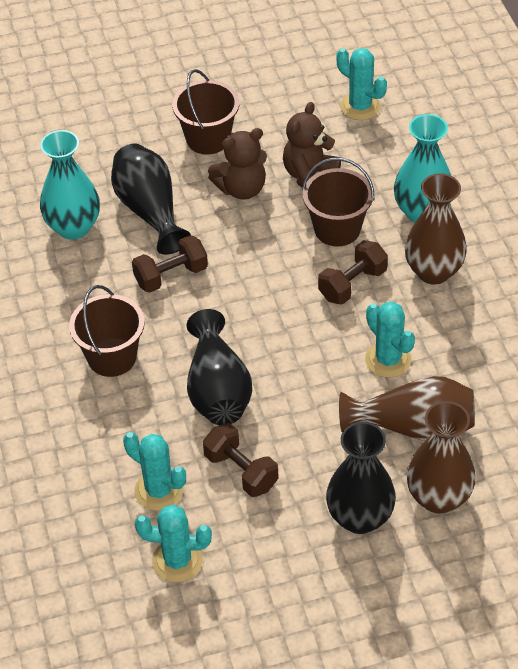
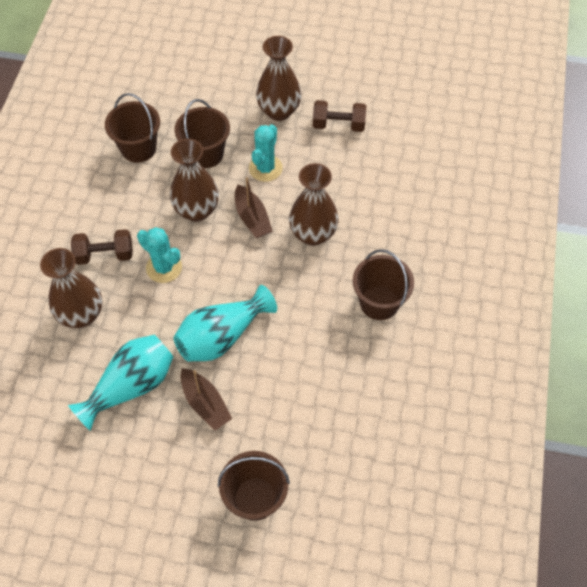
black vase: [111,144,191,255] [187,309,252,425] [326,422,396,534] = 3 -> none = 0
brown boat: none = 0 -> [181,368,232,430] [235,177,273,238] = 2
brown bucket: [69,285,145,377] [172,69,239,155] [302,158,374,247] = 3 -> [105,93,160,163] [175,99,230,168] [218,451,290,521] [353,249,414,320] = 4
brown dumbbell: [132,235,208,293] [203,423,278,497] [318,240,388,305] = 3 -> [71,229,133,265] [313,100,366,132] = 2
brown teddy bear: [208,128,267,200] [283,102,341,187] = 2 -> none = 0
brown vase: [339,376,475,441] [405,173,467,284] [407,401,476,514] = 3 -> [40,248,102,328] [170,139,219,222] [256,36,302,121] [289,163,339,246] = 4
turquoise cactus: [123,432,186,511] [135,504,212,582] [337,48,387,120] [365,301,415,378] = 4 -> [137,227,182,283] [249,124,283,182] = 2

